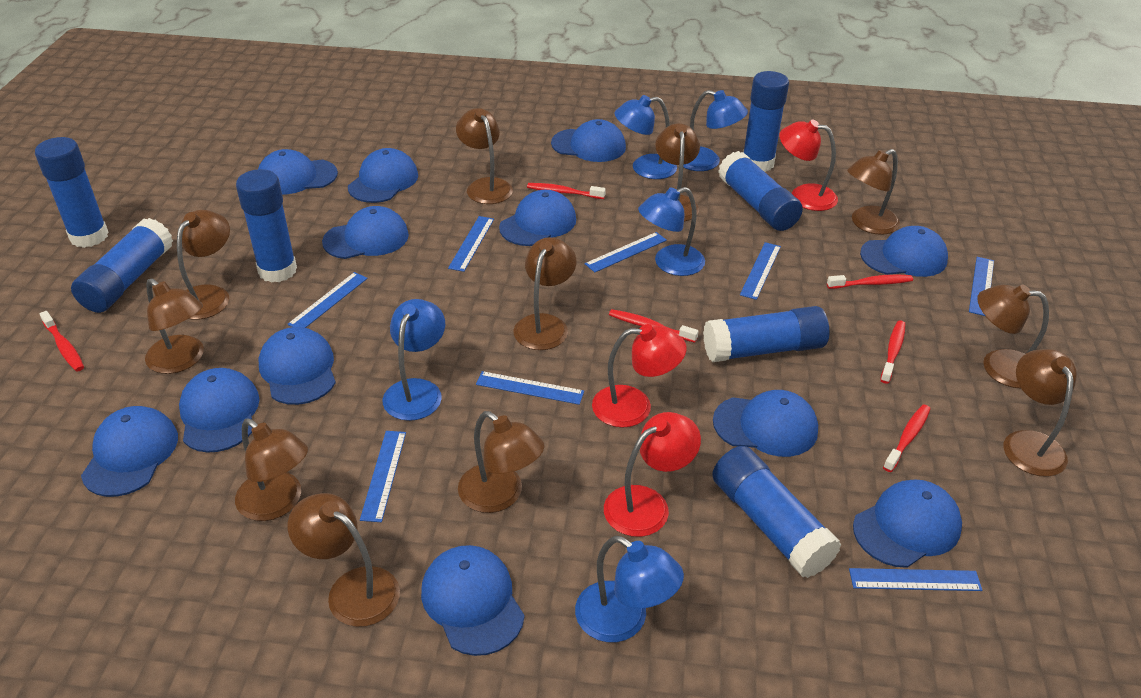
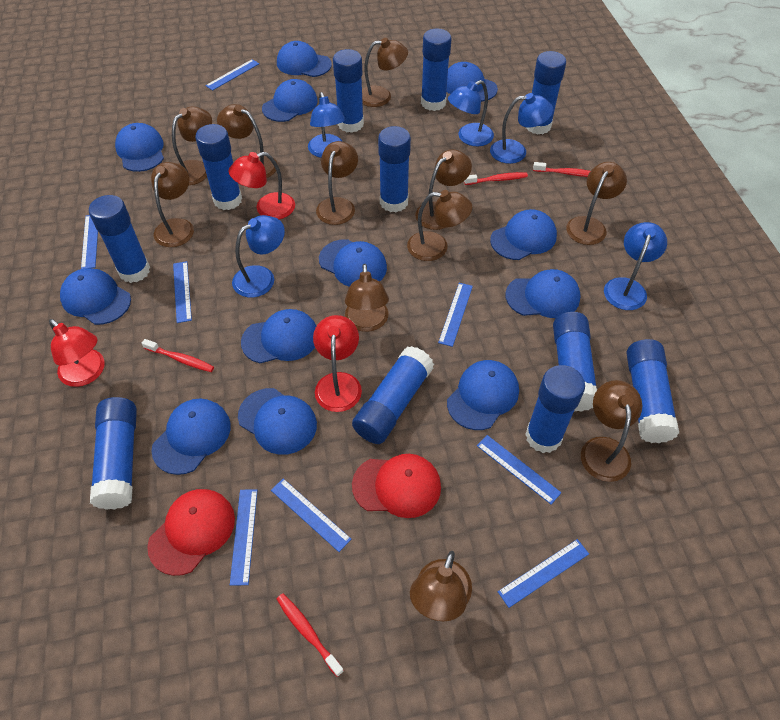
blue glue stick: [35,137,109,248] [71,218,173,313] [236,169,297,283] [703,306,829,362] [712,446,841,578] [718,151,803,231] [743,71,789,172] = 7 -> [89,195,150,283] [90,397,137,510] [195,124,242,210] [333,49,364,133] [352,346,434,444] [378,126,411,212] [421,29,452,111] [525,365,585,453] [526,51,566,134] [553,312,598,412] [627,339,679,443] = 11
red cap: none = 0 -> [147,489,235,576] [352,454,441,518] = 2
red toothbrush: [40,311,84,371] [527,183,606,199] [609,309,699,343] [827,275,913,289] [880,320,905,384] [883,404,930,472] = 6 -> [142,339,214,372] [276,593,344,677] [464,172,528,185] [533,162,590,177] = 4

